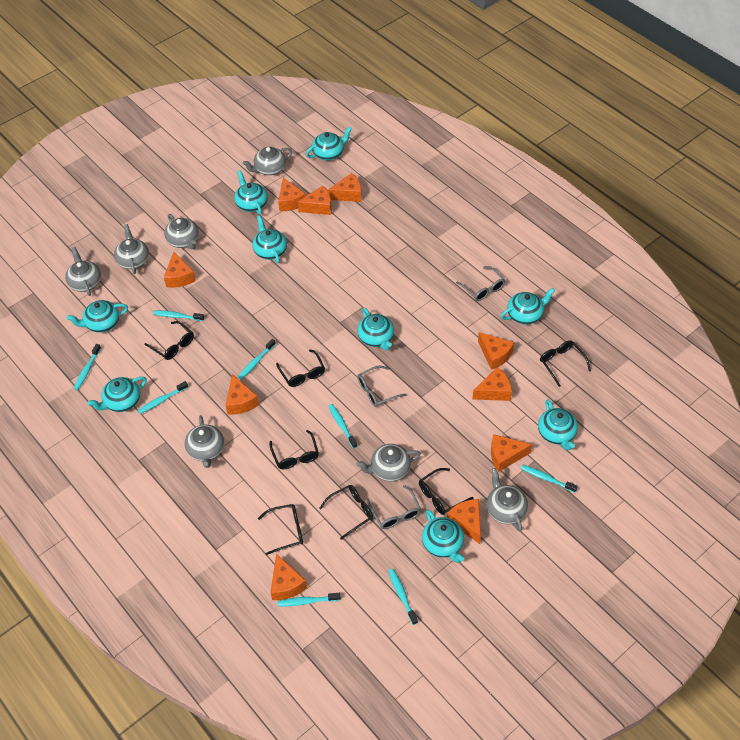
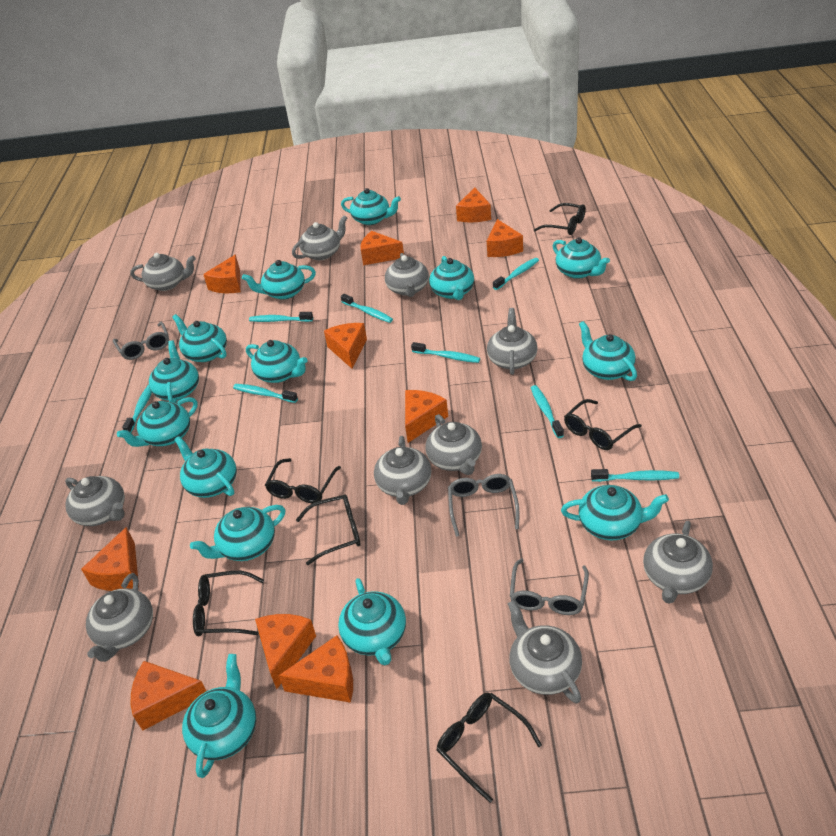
black glasses: [144,321,194,360] [258,504,303,555] [269,430,319,469] [276,349,325,387] [319,485,373,540] [419,468,473,515] [540,341,591,387] = 7 -> [193,571,264,636] [265,458,341,503] [296,494,361,565] [437,693,542,803] [534,203,586,235] [564,399,642,450] = 6
grey teapot: [65,247,101,296] [114,224,149,274] [164,214,199,249] [185,415,224,468] [243,147,292,175] [356,444,421,481] [486,468,528,531] = 7 -> [65,476,125,526] [86,573,153,662] [130,253,196,291] [292,215,347,260] [374,436,431,505] [385,253,429,297] [425,414,482,475] [487,308,538,375] [507,600,582,704] [643,521,713,604] = 10
turquoise teapot: [67,300,128,333] [88,377,147,412] [234,170,268,215] [252,216,287,263] [306,126,352,160] [357,308,394,351] [422,510,464,563] [501,288,555,325] [538,399,578,450] = 9 -> [117,397,198,447] [149,340,199,403] [172,314,227,362] [174,436,237,498] [182,654,256,778] [190,505,286,561] [242,260,316,300] [246,340,307,383] [338,578,406,665] [341,188,401,225] [429,256,474,300] [553,237,610,279] [561,485,669,540] [579,321,637,381] = 14

